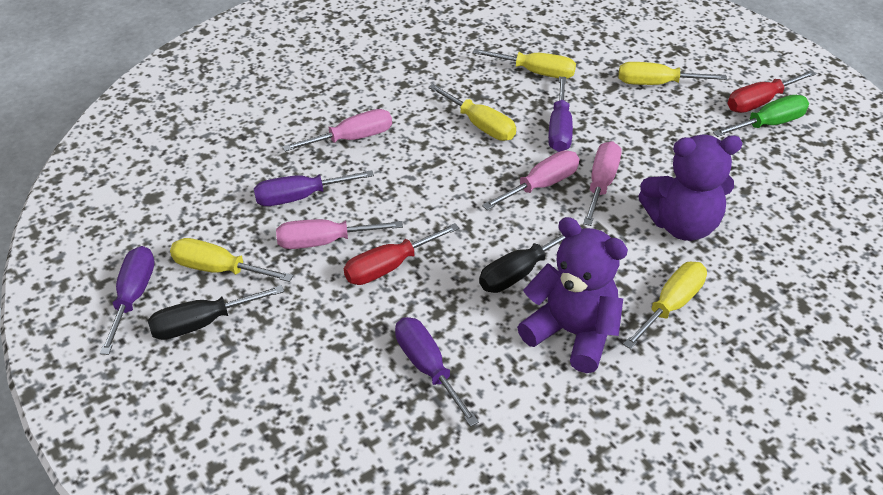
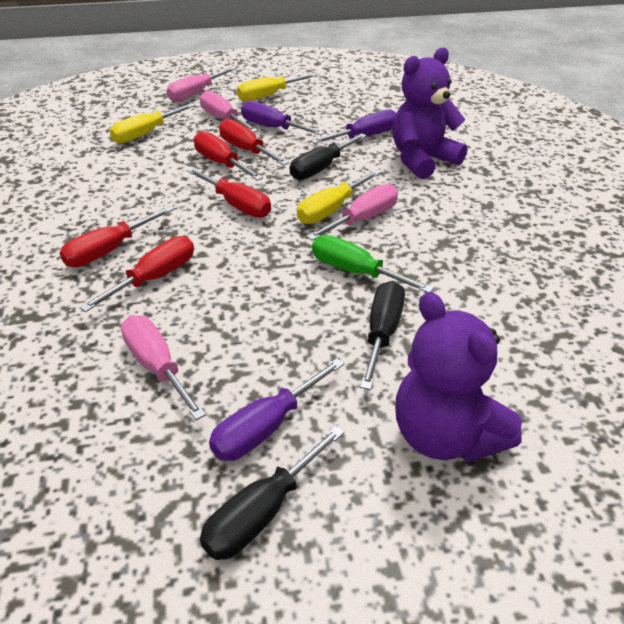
black screwdriver: [148,285,284,340] [479,226,583,293] = 2 -> [200,426,345,560] [290,133,367,180] [360,281,405,390] = 3
purple screwdriver: [100,246,155,355] [254,170,374,206] [395,317,479,427] [548,77,573,152] = 4 -> [209,358,344,461] [241,101,325,135] [311,110,396,144] = 3
red screwdriver: [344,223,459,285] [727,70,816,113] = 2 -> [59,206,174,267] [80,236,194,312] [186,167,271,218] [194,131,263,181] [219,119,289,165] = 5
yellow screwdriver: [170,238,293,282] [429,84,516,141] [472,49,576,79] [619,62,727,85] [623,262,707,349] = 5 -> [110,103,195,143] [237,73,317,101] [297,170,381,224] = 3

